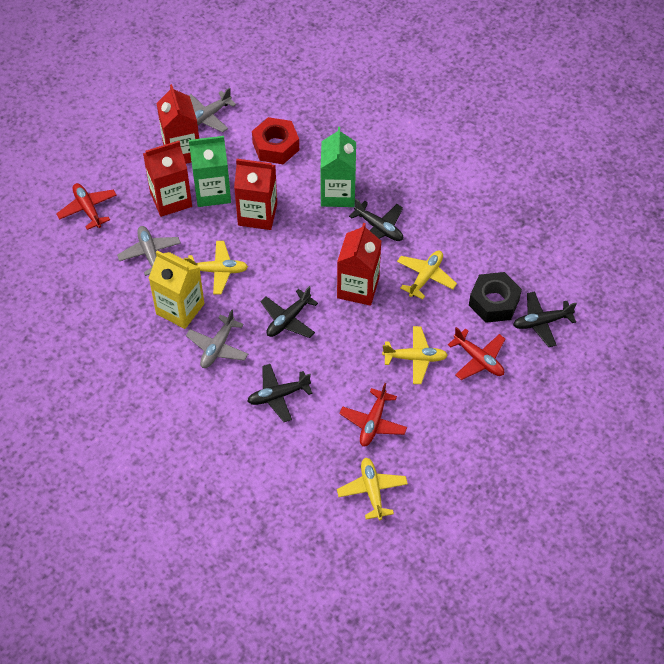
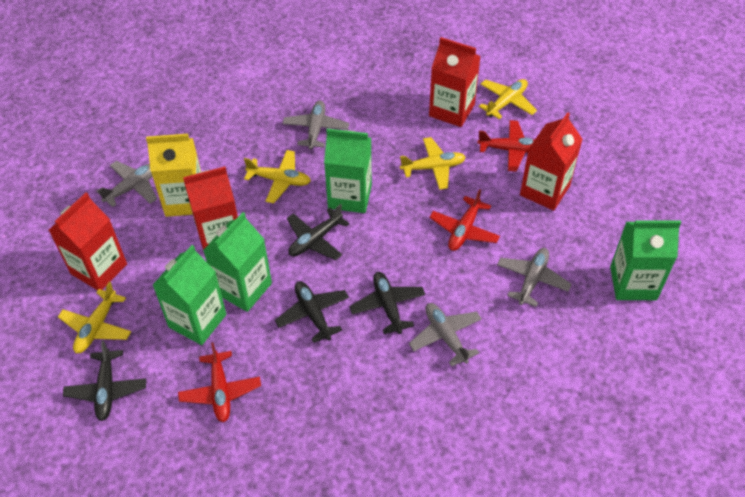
black nut: [469,272,522,323] = 1 -> none = 0
green carton: [189,136,231,207] [320,127,356,207] = 2 -> [153,245,227,345] [203,212,272,312] [324,128,372,213] [610,220,681,300] = 4
grey plane: [117,226,181,276] [186,310,248,368] [189,88,237,133] = 3 -> [97,161,157,207] [283,101,349,149] [409,303,482,367] [497,248,572,307] = 4
red nut: [252,117,299,164] = 1 -> none = 0

